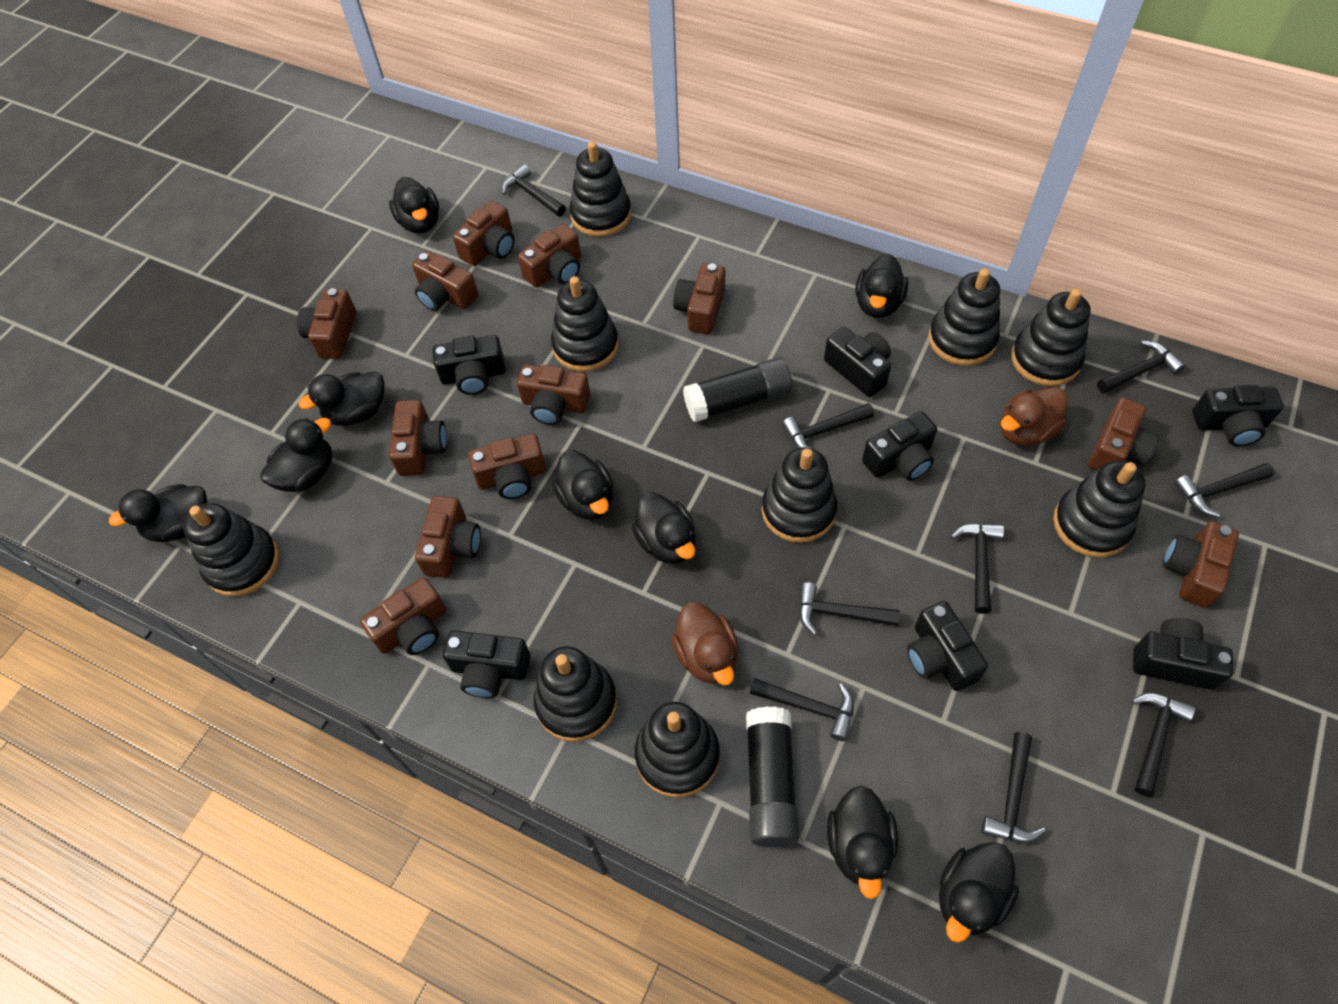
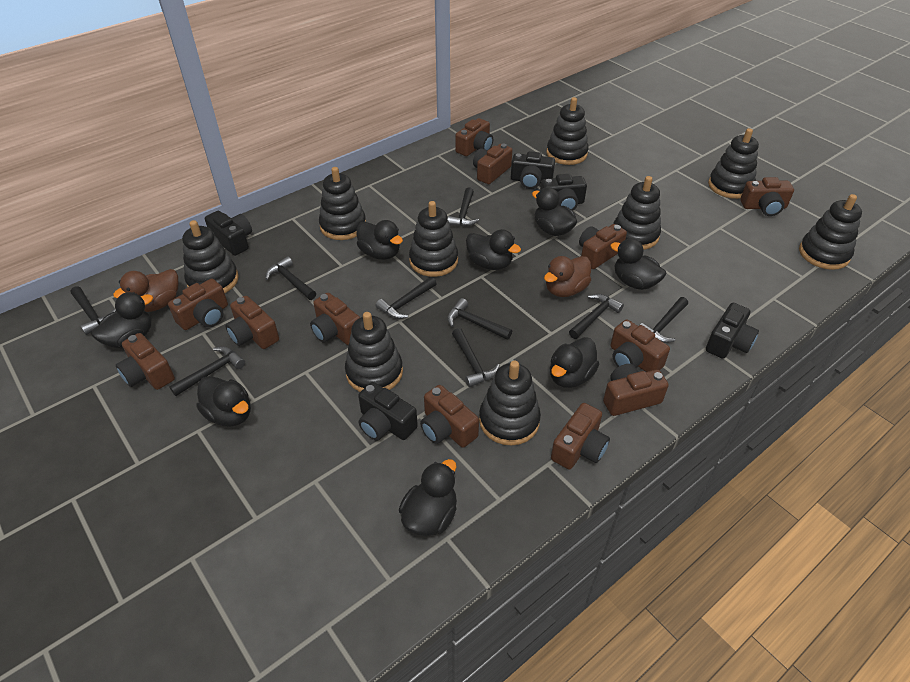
black camera: [432,335,506,395] [443,631,530,698] [824,327,891,397] [862,411,937,481] [907,601,988,691] [1133,618,1233,690] [1192,385,1284,446] = 7 -> [205,211,252,256] [358,382,418,441] [511,151,555,189] [540,174,587,211] [706,303,759,359] = 5
black duck: [109,484,207,542] [260,418,332,492] [299,371,385,426] [389,177,439,234] [552,450,613,520] [632,492,696,564] [827,786,898,899] [855,254,909,318] [939,842,1019,943] = 9 -> [91,292,153,348] [196,376,251,427] [357,220,403,260] [399,459,457,536] [466,229,521,270] [532,187,577,236] [550,337,599,388] [610,238,666,290] = 8
black glue stick: [683,357,792,422] [746,706,799,847] = 2 -> none = 0

